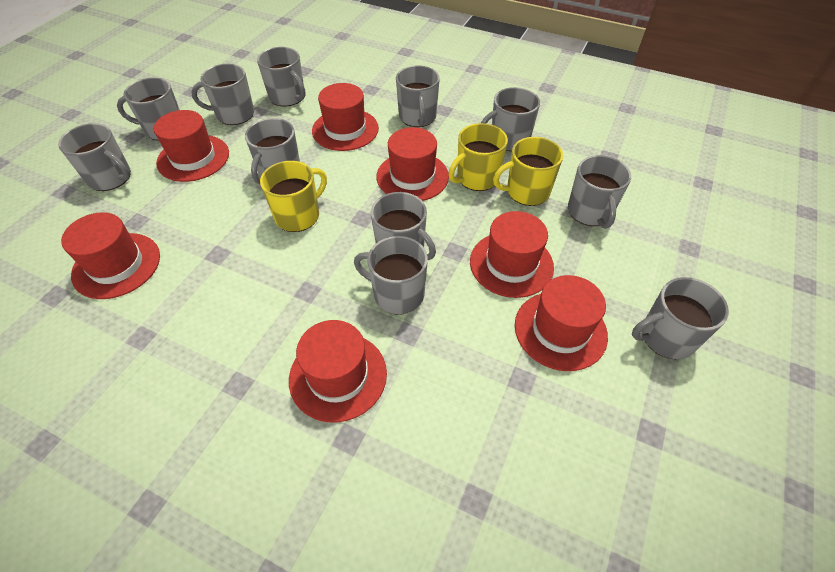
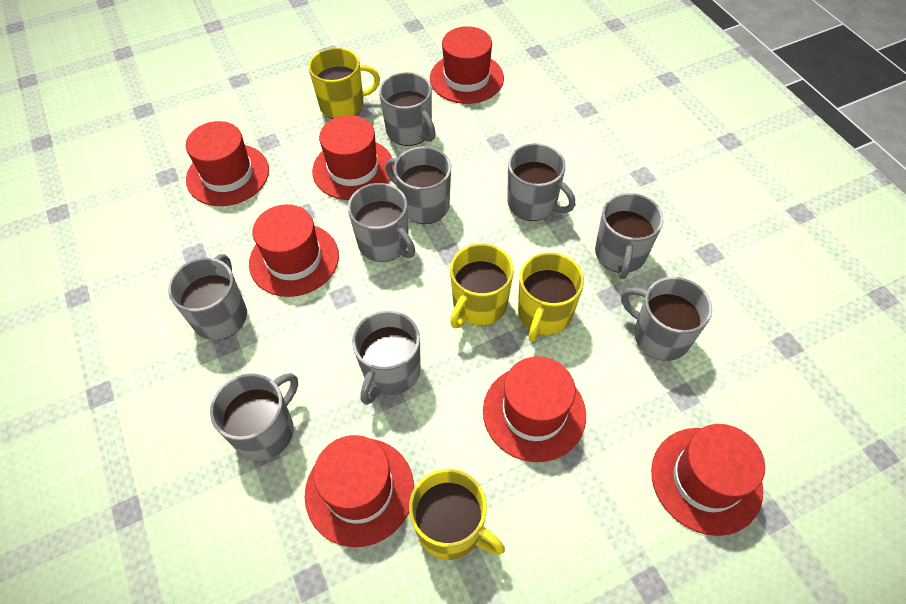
grey mug: [58,123,131,191] [117,78,180,141] [191,64,254,125] [245,118,300,184] [257,47,306,107] [354,236,428,314] [371,192,436,260] [396,65,440,127] [481,87,540,151] [568,155,631,228] [632,277,729,359] = 11 -> [168,254,247,340] [210,373,298,461] [348,183,415,262] [352,310,421,405] [379,72,436,146] [385,147,451,224] [507,143,576,221] [595,193,664,279] [621,277,712,361] = 9
yellow mug: [260,161,327,232] [449,123,508,191] [493,137,563,206] = 3 -> [308,48,380,119] [409,469,505,560] [450,244,514,328] [518,252,584,342] = 4

